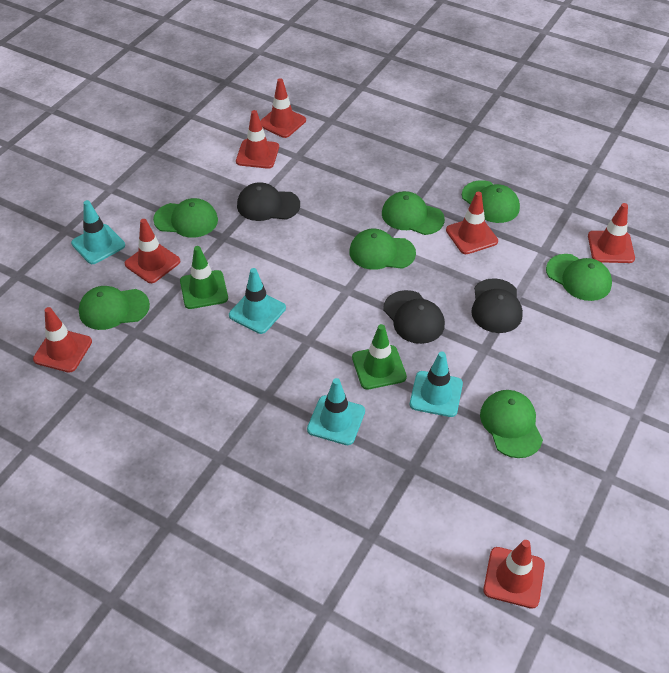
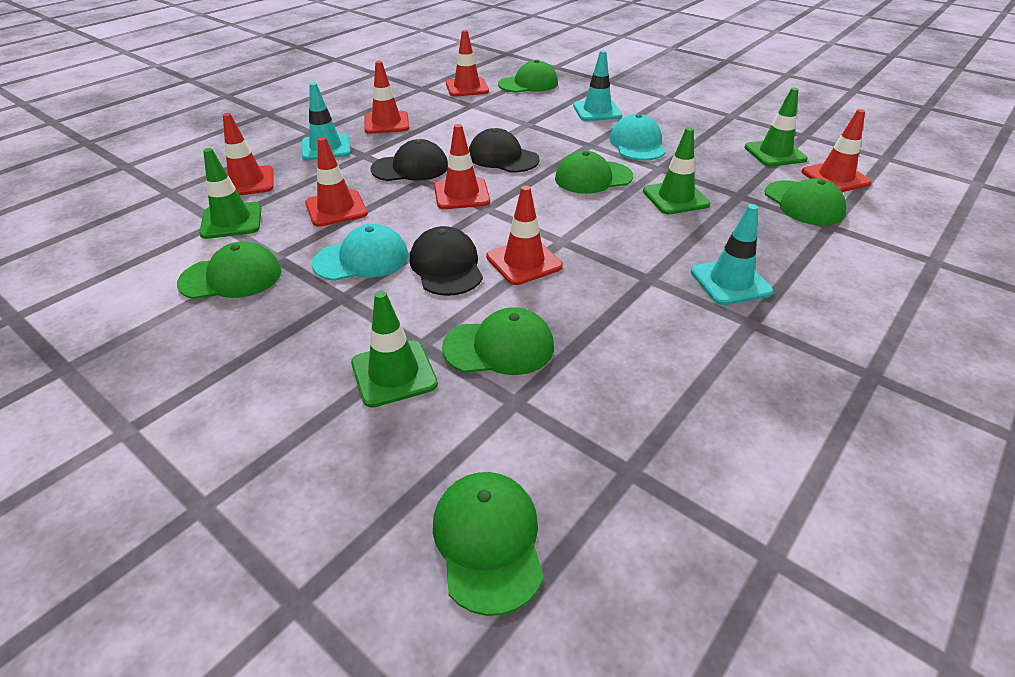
green cap: [79,286,150,330] [153,198,218,238] [349,229,416,270] [382,191,445,235] [462,180,520,223] [480,390,543,458] [546,254,612,301] = 7 -> [177,241,281,299] [433,472,544,616] [442,307,554,375] [498,60,558,93] [555,151,633,194] [764,178,846,225] = 6
green traffic cone: [180,246,228,309] [352,324,407,390] = 2 -> [199,148,262,239] [351,291,438,408] [643,127,710,214] [744,88,808,166] = 4
turquoise cap: none = 0 -> [312,224,408,281] [609,114,665,161] = 2
turquoise traffic cone: [71,200,125,264] [229,268,286,334] [307,378,365,445] [410,351,463,417] = 4 -> [302,83,351,160] [573,50,622,121] [691,204,773,305] = 3

